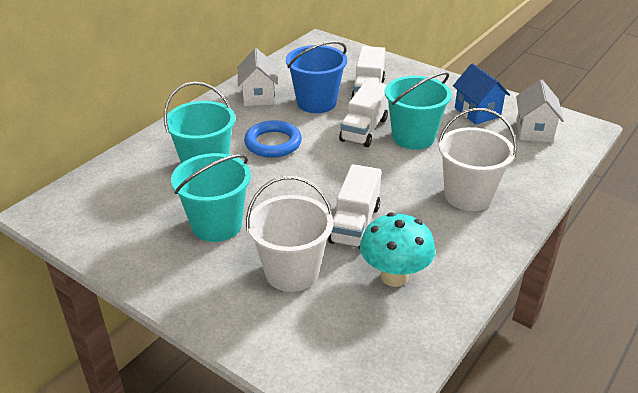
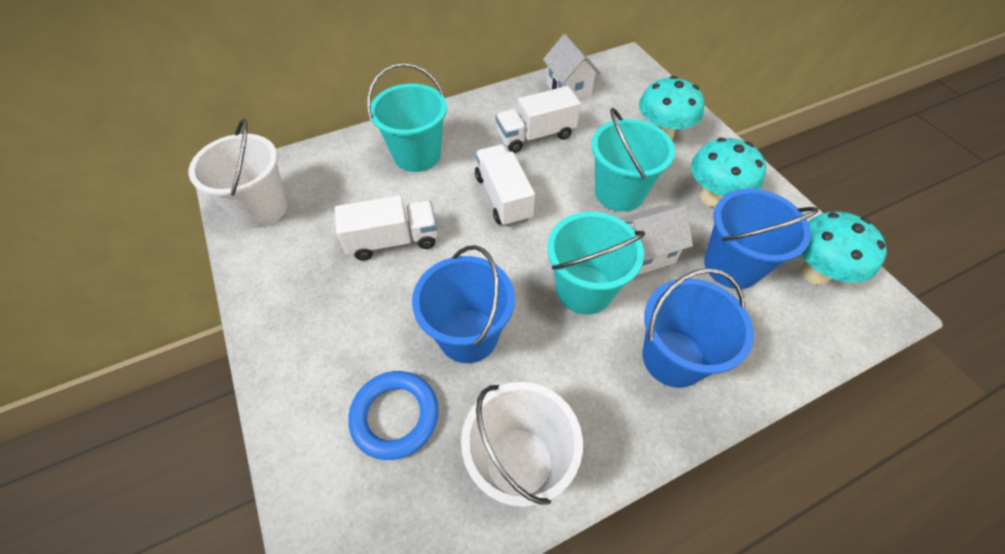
blue bucket: [286,41,347,113] = 1 -> [412,245,515,363] [643,268,754,388] [704,189,818,289] = 3
blue house: [453,63,510,125] = 1 -> none = 0
turquoise mushroom: [360,213,435,287] = 1 -> [639,76,705,140] [691,138,766,207] [800,212,887,285] = 3

